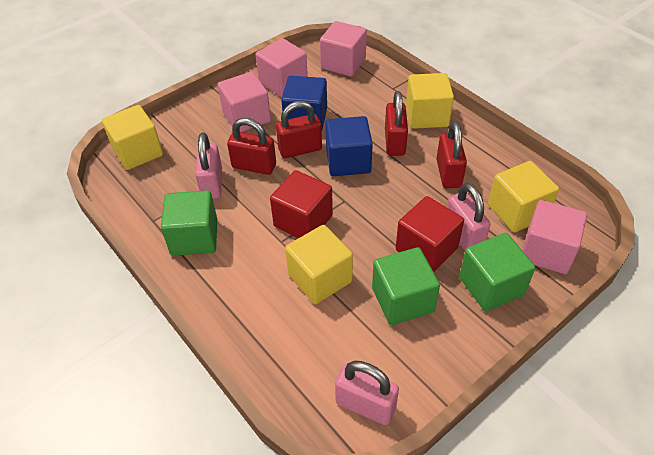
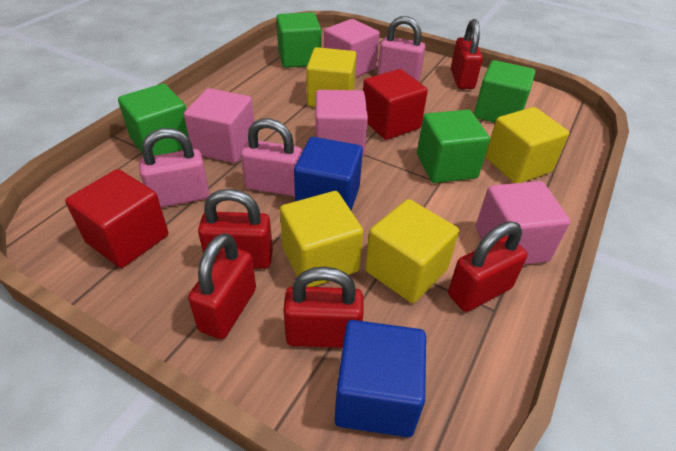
green cube: [161,190,218,256] [372,247,440,325] [459,233,535,311] = 3 -> [118,84,189,156] [276,12,321,68] [417,110,490,183] [474,60,536,123] = 4
red padlock: [227,118,276,175] [276,101,322,158] [385,91,408,156] [436,121,467,188] = 4 -> [188,233,256,339] [198,189,273,268] [283,266,364,348] [448,221,528,312] [451,19,483,89] = 5

